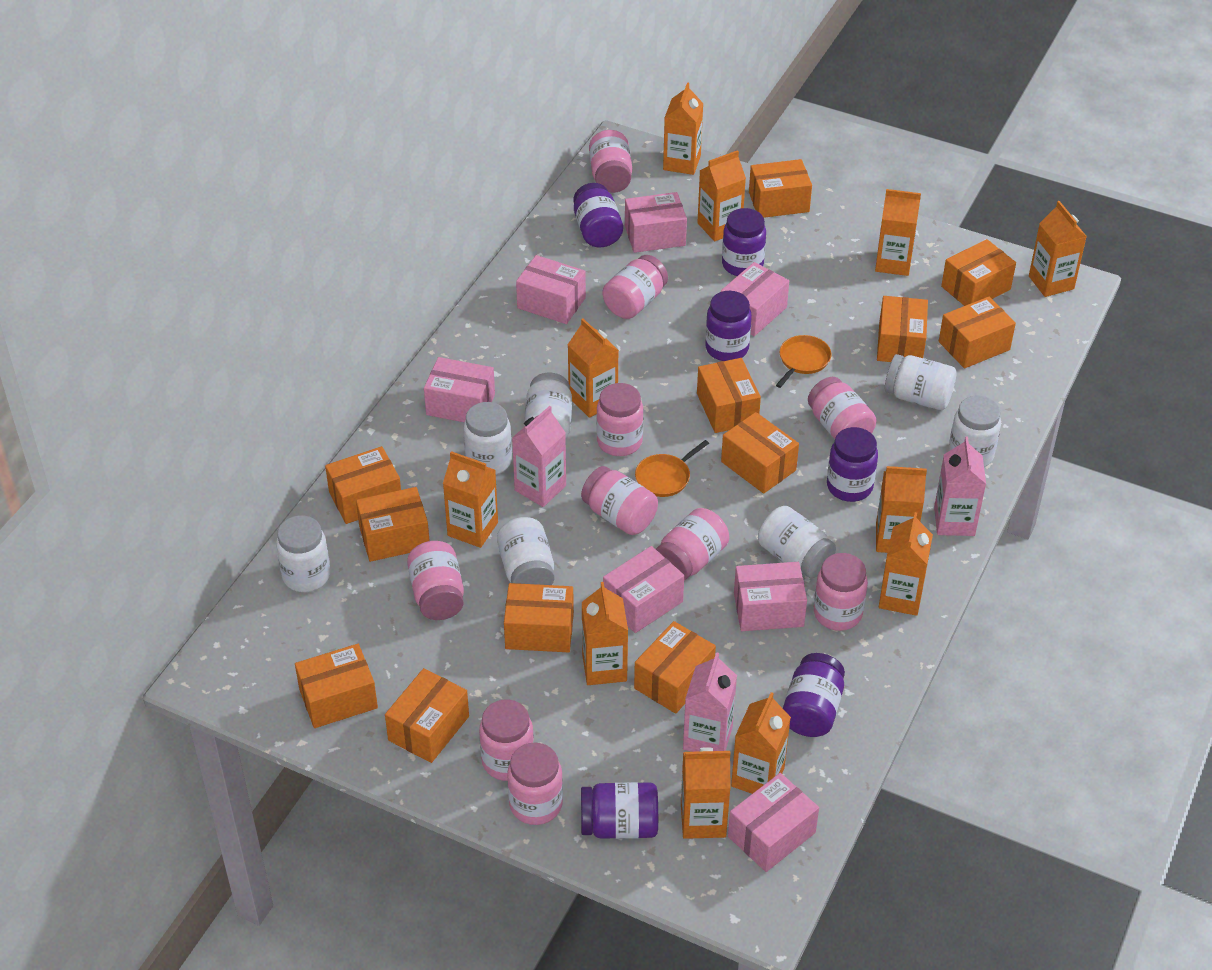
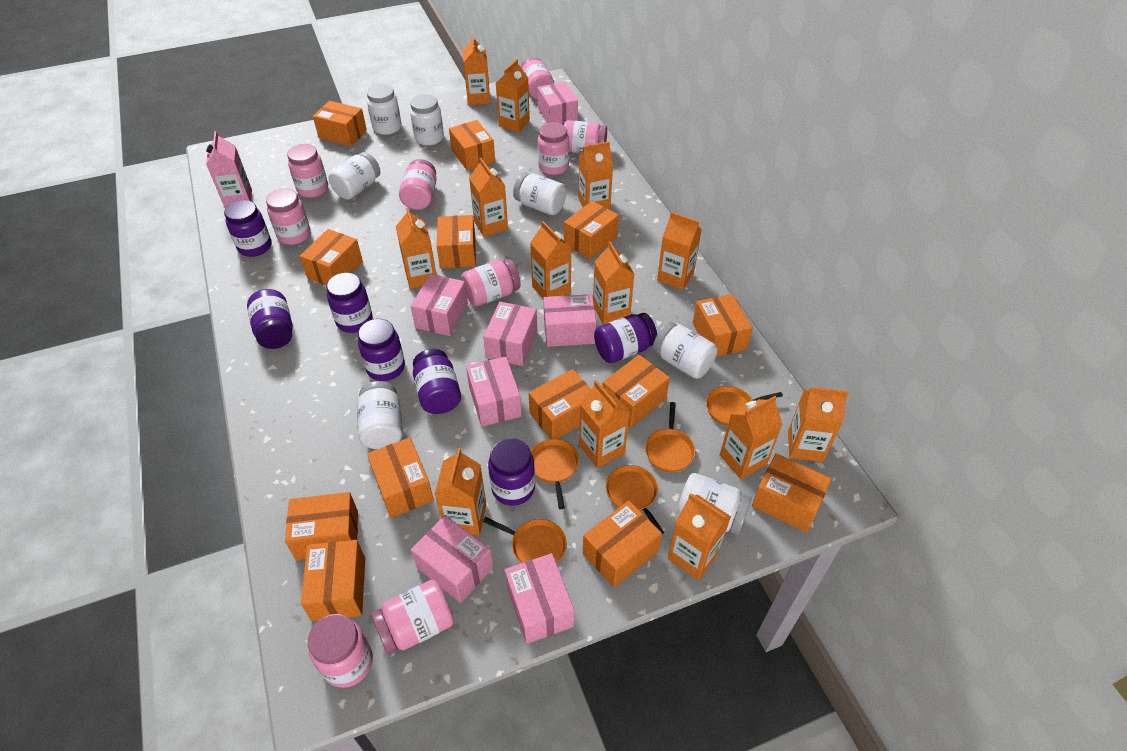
orange box: [295,644,378,728] [325,446,401,524] [356,487,430,562] [385,668,469,763] [504,583,574,652] [634,621,716,714] [697,358,761,433] [721,412,799,494] [749,159,812,218] [877,296,928,362] [939,297,1016,368] [941,239,1016,306] = 12 -> [285,492,358,560] [300,229,363,286] [301,540,365,621] [313,101,367,146] [367,438,434,518] [436,215,476,269] [449,120,495,171] [529,369,591,439] [564,201,619,259] [583,501,662,588] [603,355,670,427] [693,294,753,357] [752,453,831,533] = 13
orange carton: [443,451,498,548] [567,318,619,418] [582,582,628,685] [663,82,703,175] [681,747,731,839] [697,150,746,241] [731,692,791,794] [875,189,921,276] [876,466,927,553] [879,512,933,616] [1029,201,1087,297] = 11 -> [396,207,436,289] [435,448,486,535] [463,34,490,105] [469,158,508,237] [496,59,530,132] [530,221,572,298] [578,142,613,210] [579,380,630,468] [593,242,635,325] [657,212,702,290] [668,493,731,580] [720,396,783,479] [788,387,849,462] = 13
orange pan: [635,440,709,497] [776,335,831,388] = 2 -> [483,517,567,563] [531,439,579,509] [606,465,664,534] [645,402,695,472] [706,386,783,426] = 5
pink carton: [512,406,566,507] [683,652,737,752] [934,437,986,536] = 3 -> [206,131,252,208] = 1
pink jar: [407,541,464,620] [479,699,534,781] [507,742,563,825] [581,466,658,535] [589,130,632,193] [596,383,643,456] [602,255,668,319] [656,508,729,581] [808,377,876,439] [814,553,868,631] = 10 -> [266,189,311,245] [287,144,328,198] [308,614,373,688] [371,580,454,654] [399,159,437,210] [462,259,521,306] [521,57,554,100] [538,122,569,175] [564,120,607,153] = 9
purple jar: [573,183,623,247] [581,782,658,839] [705,291,752,361] [722,208,766,276] [783,653,845,737] [827,427,878,502] = 6 -> [224,200,271,257] [247,289,293,349] [326,272,373,333] [358,319,405,381] [413,349,461,414] [488,438,535,506] [594,313,657,363] = 7

